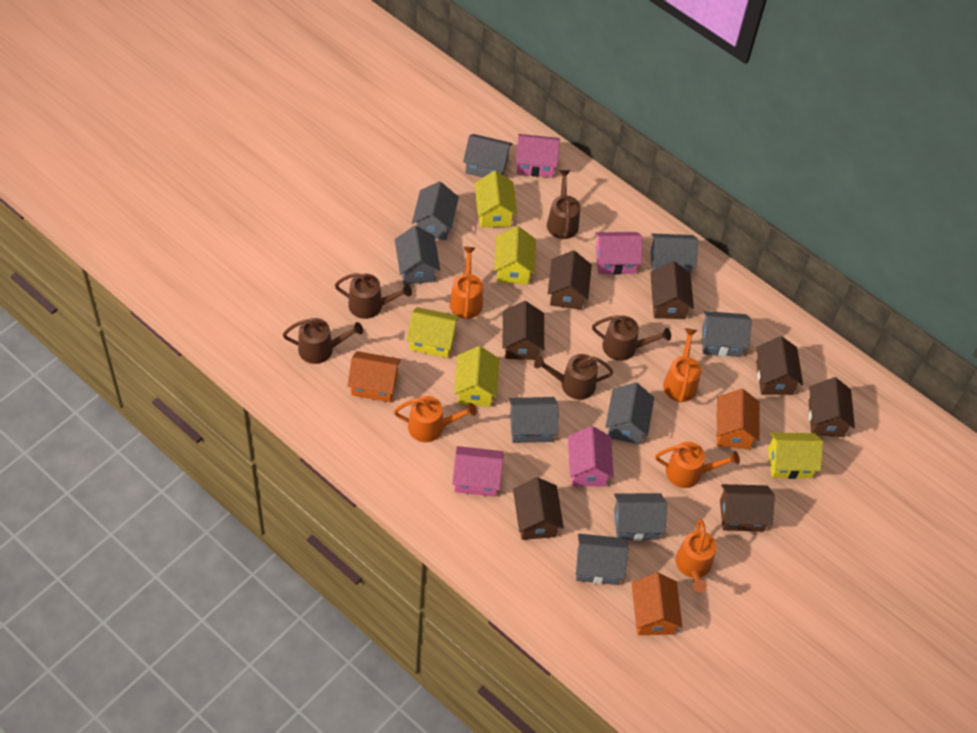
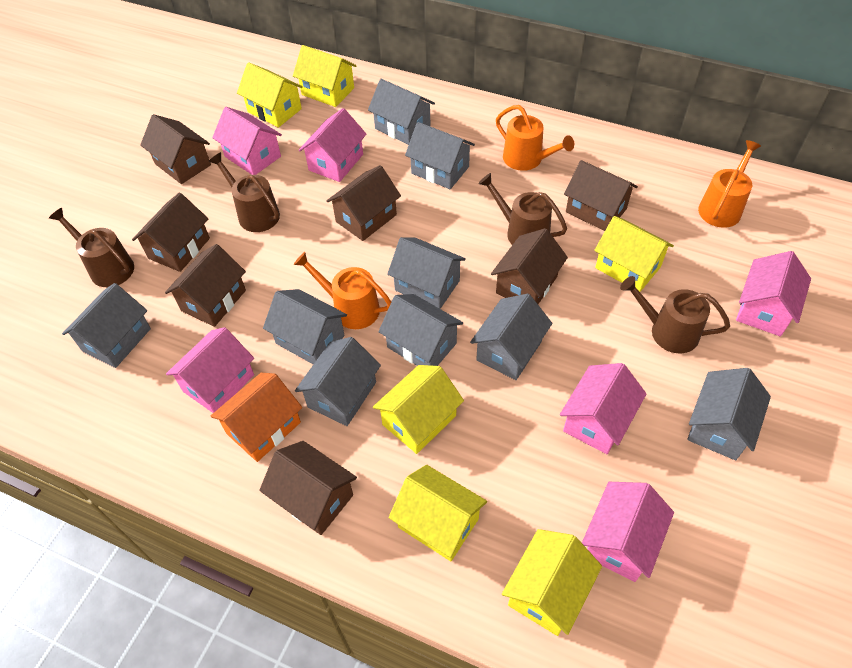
brown watering can: [283,318,363,364] [335,273,412,319] [534,354,613,400] [547,170,580,239] [592,315,671,361] = 5 -> [49,208,134,287] [208,152,280,232] [478,173,567,245] [620,276,730,353] = 4
orange house: [347,351,401,402] [632,573,682,635] [716,389,759,450] = 3 -> [211,373,302,462] = 1
orange watering can: [394,396,477,442] [449,247,483,319] [655,442,740,488] [663,328,701,403] [675,519,717,593] = 5 -> [294,252,391,329] [496,105,574,171] [698,140,761,228] = 3
pink house: [452,446,504,497] [516,134,560,178] [568,426,614,486] [595,232,643,275] = 4 -> [166,327,254,413] [212,107,282,175] [299,108,366,182] [560,363,647,454] [582,482,674,582] [736,251,811,336] = 6
yellow house: [407,307,460,358] [454,346,499,407] [474,171,517,228] [494,226,536,284] [768,432,823,479] = 5 -> [237,62,303,128] [293,45,356,107] [373,365,464,454] [389,465,487,561] [502,529,602,636] [594,216,674,292] = 6

